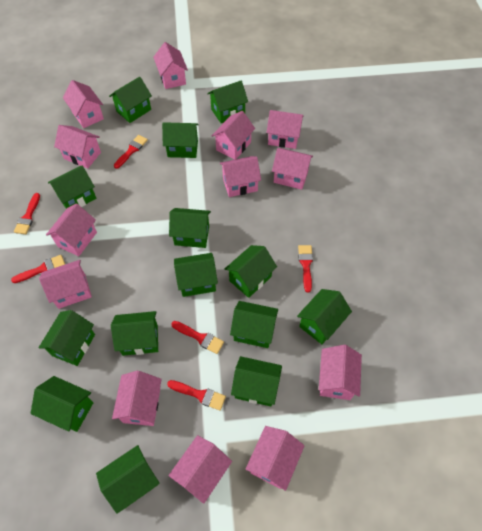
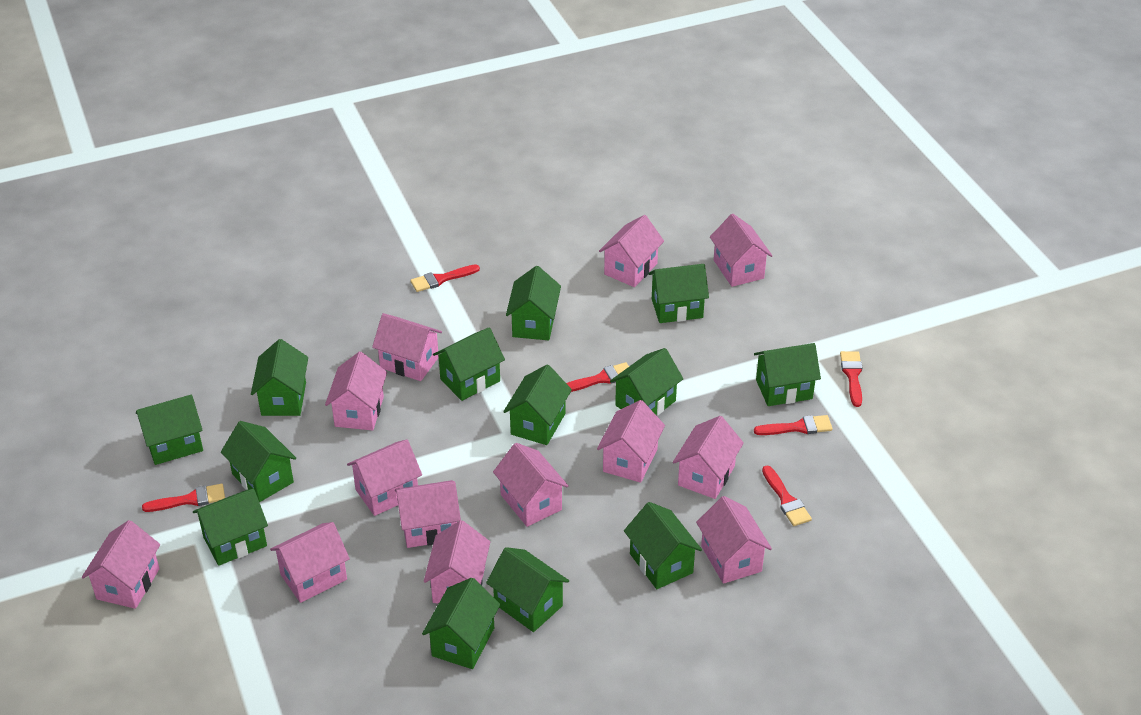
green house: [31,376,93,432] [39,310,95,366] [48,166,96,209] [96,445,160,514] [109,77,152,123] [111,311,158,356] [162,122,199,158] [169,208,211,248] [174,253,218,297] [207,81,248,123] [225,245,277,298] [230,301,278,348] [231,356,282,406] [297,289,352,344] = 14 -> [136,395,203,465] [193,489,268,566] [221,421,296,502] [251,339,308,416] [422,578,500,669] [433,327,505,401] [486,547,569,632] [503,365,572,445] [506,266,561,340] [610,348,683,416] [624,502,702,589] [649,264,709,323] [754,343,821,406] = 13

